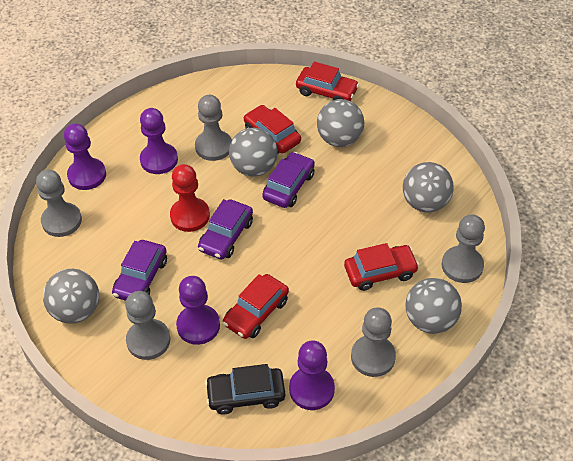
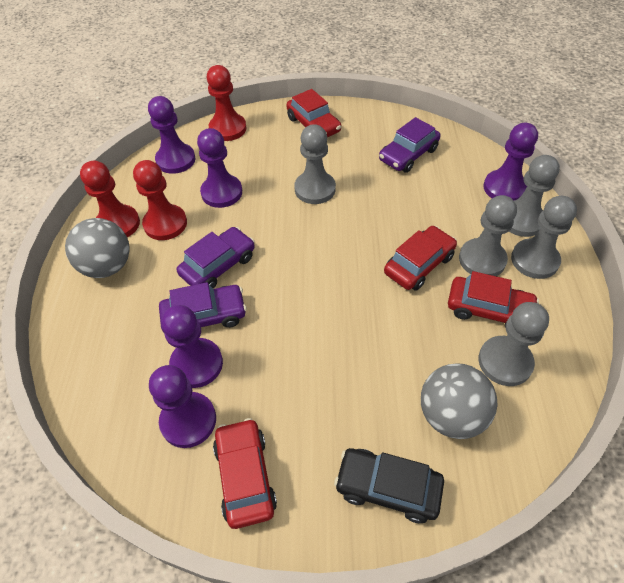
grey ball: [43,269,99,324] [229,128,278,177] [317,99,364,147] [403,162,454,212] [406,278,462,334] = 5 -> [65,218,130,278] [421,363,498,439] = 2
purple pawn: [64,123,106,190] [140,108,178,174] [176,276,220,345] [289,341,335,410] = 4 -> [148,96,195,174] [149,365,216,448] [161,305,223,388] [197,128,242,208] [483,123,538,200] = 5
red pawn: [170,164,210,232] = 1 -> [80,161,140,237] [133,160,187,240] [207,65,246,141] = 3

